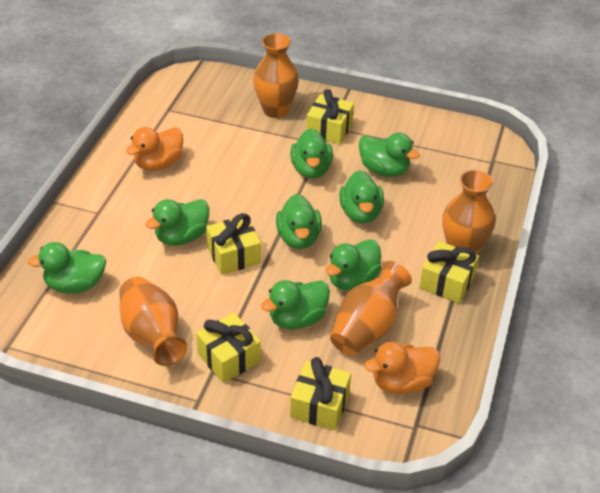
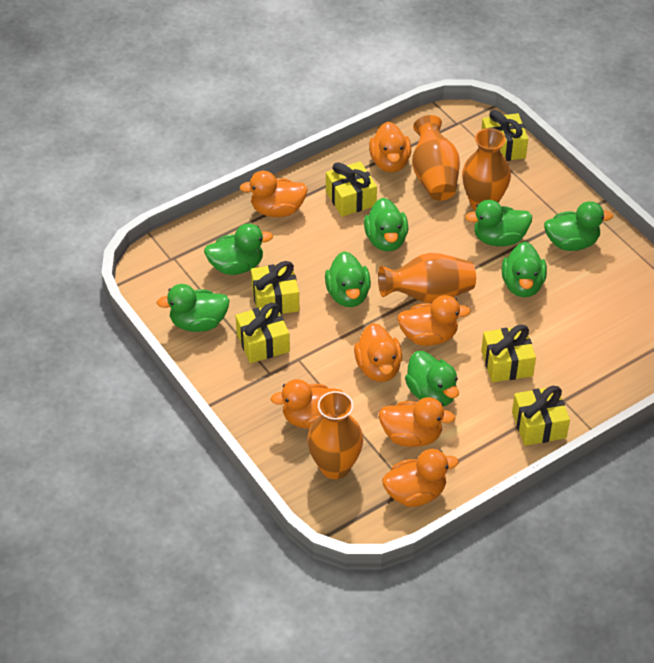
orange duck: [126,127,183,171] [364,342,440,394] = 2 -> [240,171,308,217] [270,379,344,429] [354,323,402,382] [369,122,411,173] [379,397,455,447] [382,449,459,507] [397,295,471,346] = 7
yellow gift: [196,313,261,383] [206,213,261,275] [290,357,351,430] [306,89,354,144] [419,241,479,303] = 5 -> [236,303,290,363] [251,261,299,314] [326,161,377,217] [481,110,528,161] [481,325,536,382] [512,386,570,446] = 6

